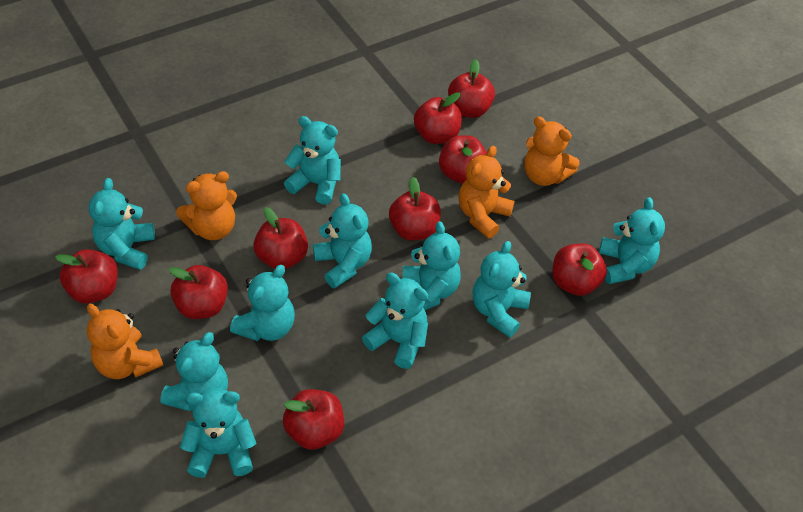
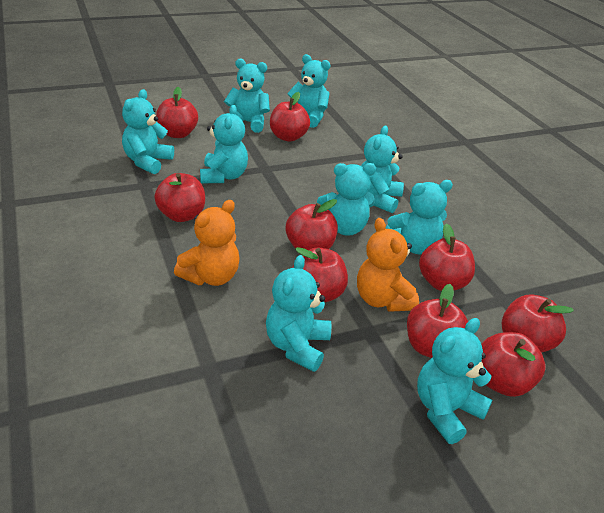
orange teddy bear: [87,304,163,379] [176,171,237,240] [459,146,514,239] [524,117,579,186] = 4 -> [174,200,239,286] [357,218,419,312] = 2
turquoise teddy bear: [89,178,155,270] [160,332,228,411] [180,388,256,478] [230,265,295,341] [284,116,341,205] [313,193,372,289] [362,273,428,369] [402,221,461,310] [472,241,531,338] [599,197,665,284] = 10 -> [122,89,174,174] [200,105,248,183] [224,59,270,133] [266,255,331,372] [287,54,330,128] [317,163,376,236] [361,126,404,213] [385,180,453,255] [417,318,492,444] = 9

